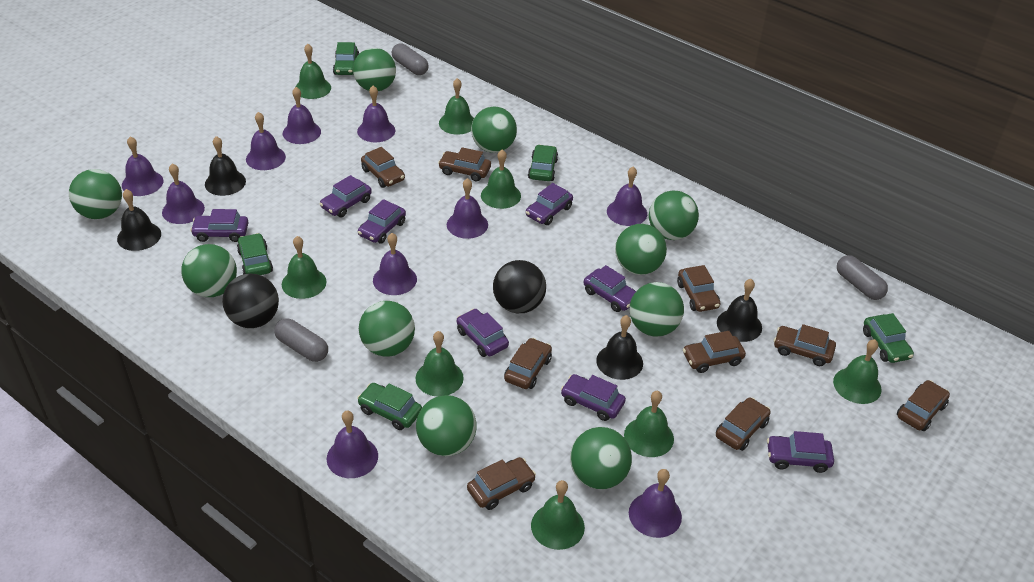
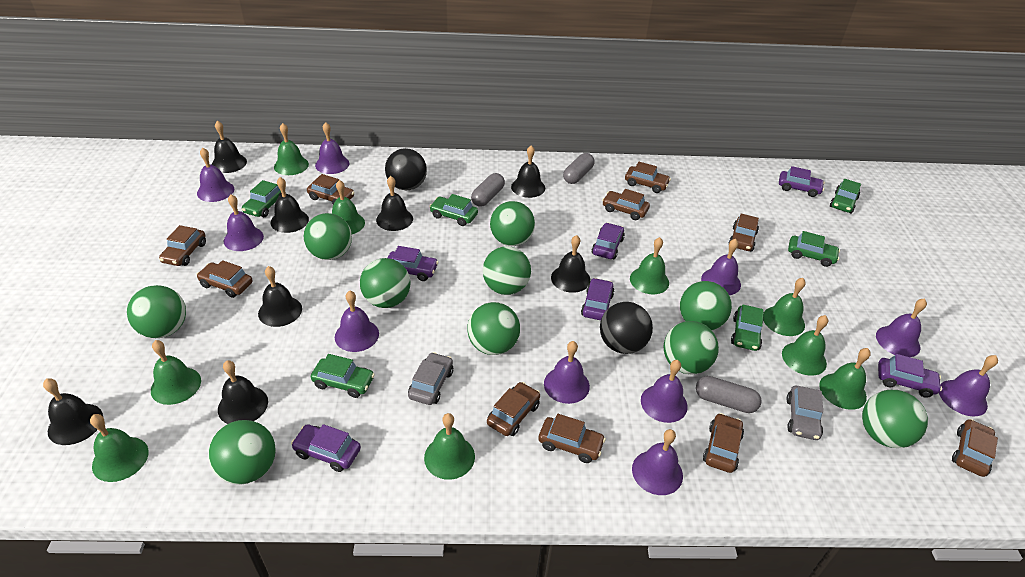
black bell: [117,189,161,251] [205,136,246,196] [596,315,643,380] [717,279,762,342] = 4 -> [43,378,103,445] [212,121,247,173] [218,360,268,424] [258,266,302,327] [271,177,309,233] [376,176,413,231] [511,145,545,198] [551,235,591,293] = 8
brown car: [361,147,405,188] [438,147,491,181] [467,457,536,510] [504,338,552,389] [677,265,721,312] [683,331,746,373] [716,397,771,451] [774,324,836,366] [897,380,950,431] = 9 -> [159,225,206,266] [197,260,253,298] [307,174,355,205] [487,382,540,436] [538,414,606,463] [602,189,650,220] [625,162,671,193] [703,413,744,473] [729,213,759,252] [952,419,998,477] = 10
green bell: [282,236,326,299] [295,44,331,99] [416,331,464,397] [439,78,474,135] [481,150,521,209] [531,480,585,550] [624,391,674,457] [833,339,882,404] = 8 -> [90,414,149,482] [151,340,201,405] [274,123,309,175] [332,180,365,234] [424,413,475,480] [630,237,669,294] [763,278,806,336] [782,315,828,376] [819,348,871,410] = 9
green car: [237,233,273,275] [333,42,359,75] [357,383,422,430] [528,144,558,181] [863,313,914,363] = 5 -> [242,180,282,217] [311,354,375,398] [429,194,478,226] [731,304,764,351] [788,231,840,267] [830,179,861,214] = 6
grey car: none = 0 -> [408,352,453,405] [786,386,823,440] = 2
purple car: [190,209,249,242] [319,175,372,217] [358,199,406,243] [457,309,509,357] [526,183,573,225] [561,374,626,421] [584,265,636,312] [767,431,834,473] = 8 -> [291,424,361,472] [388,246,438,281] [581,278,614,320] [591,223,625,259] [779,166,825,197] [878,354,942,398] = 6

